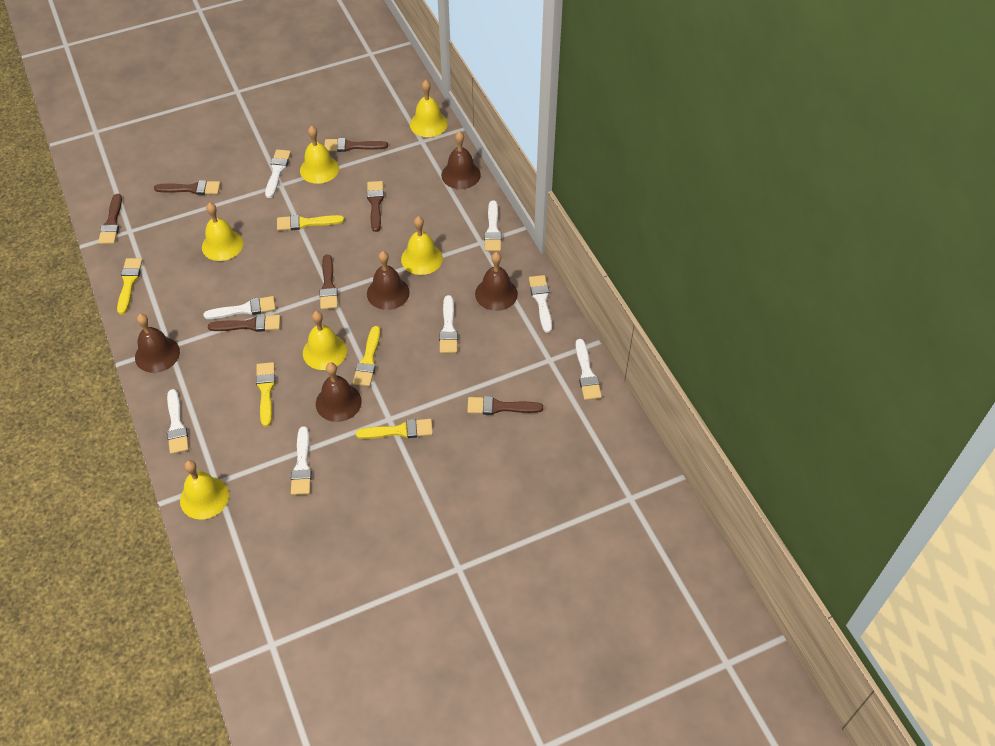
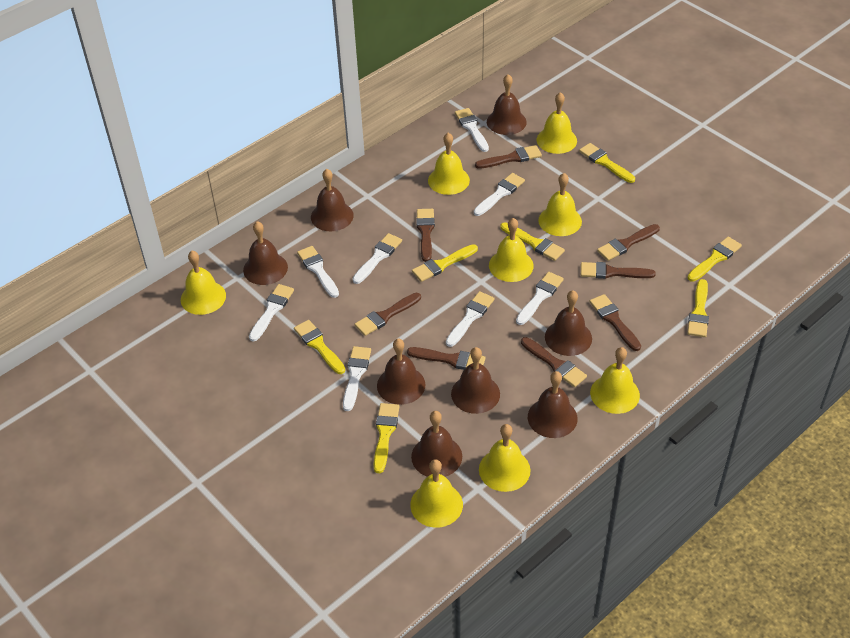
brown bell: [135,314,180,373] [316,363,362,422] [367,251,410,310] [441,131,481,189] [475,252,518,311] = 5 -> [243,221,288,285] [311,169,354,232] [377,339,426,405] [411,411,462,477] [451,347,500,414] [487,74,527,135] [528,371,578,438] [545,290,592,356] = 8
brown brush: [98,194,122,244] [154,180,221,195] [208,315,281,332] [319,254,338,310] [324,138,388,152] [367,181,384,232] [467,396,543,415] = 7 -> [354,293,421,336] [407,347,485,370] [416,209,435,262] [475,145,542,169] [521,337,587,387] [581,262,656,279] [589,294,641,351] [597,224,660,261] = 8
yellow bell: [180,460,229,520] [202,202,243,261] [300,126,339,184] [303,311,347,370] [401,216,443,275] [410,80,448,137] = 6 -> [181,251,226,315] [410,459,463,528] [428,133,470,195] [479,424,530,492] [489,218,534,282] [537,92,577,154] [538,173,582,236] [590,347,640,414] = 8
yellow brush: [117,258,143,314] [256,362,276,427] [277,215,344,231] [353,326,380,386] [356,419,433,439] = 5 -> [294,320,345,374] [374,403,399,473] [412,244,478,282] [501,222,565,261] [579,143,635,183] [687,237,742,282] [687,279,709,337] = 7

